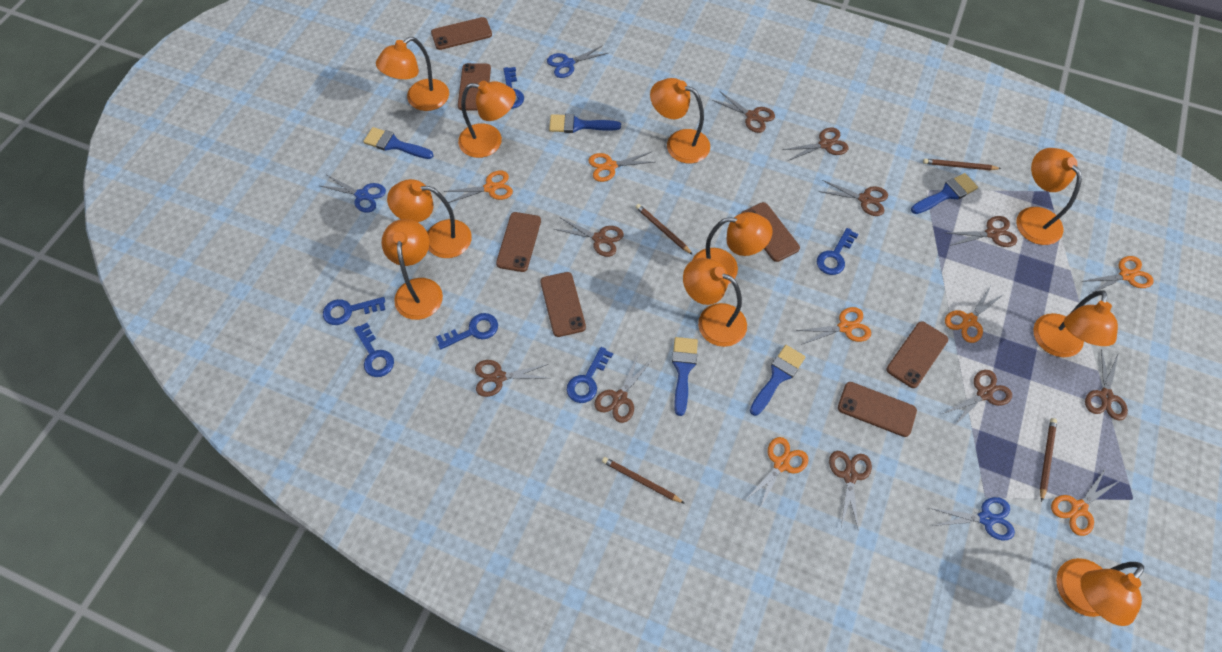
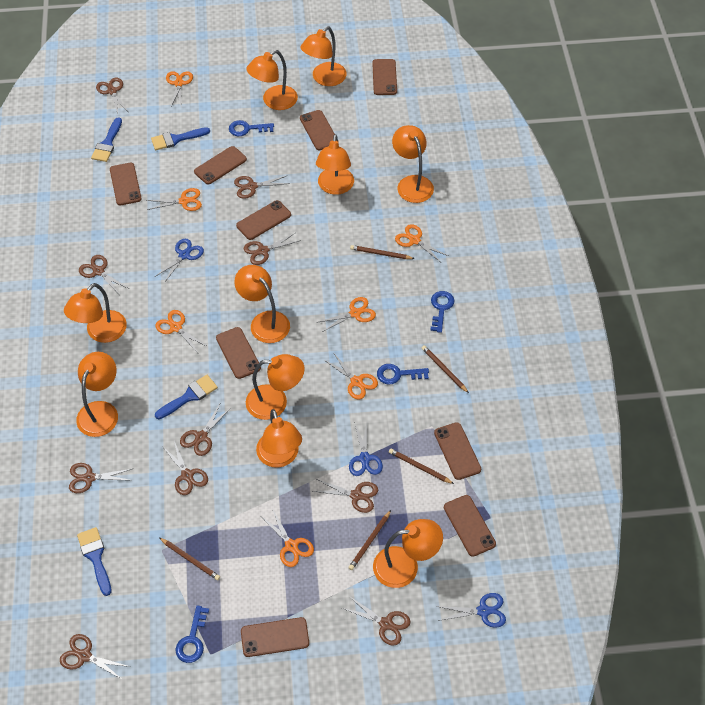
blue brush: [363,127,434,159] [549,114,621,133] [672,337,698,416] [750,345,805,416] [911,173,978,214] = 5 -> [77,527,111,596] [91,117,122,162] [151,127,210,150] [155,375,218,419] = 4
blue key: [323,297,385,325] [354,323,394,377] [436,313,498,350] [503,67,524,109] [567,347,613,403] [817,228,859,275] = 6 -> [175,606,209,663] [229,120,274,136] [377,364,429,385] [430,291,454,333] = 4
brown pencil: [602,457,685,504] [636,204,693,255] [923,159,1001,170] [1040,418,1057,502] = 4 -> [160,538,220,580] [348,510,391,570] [350,245,415,259] [389,449,454,484] [422,345,469,393] = 5
brown phone: [431,17,492,50] [458,63,491,111] [496,212,541,272] [540,272,586,337] [742,202,800,262] [838,382,917,437] [886,321,948,388] = 7 -> [110,163,142,205] [194,146,247,185] [216,327,261,379] [236,200,291,240] [241,617,309,657] [300,110,339,150] [372,59,397,95] [434,422,481,480] [444,495,496,557] = 9

